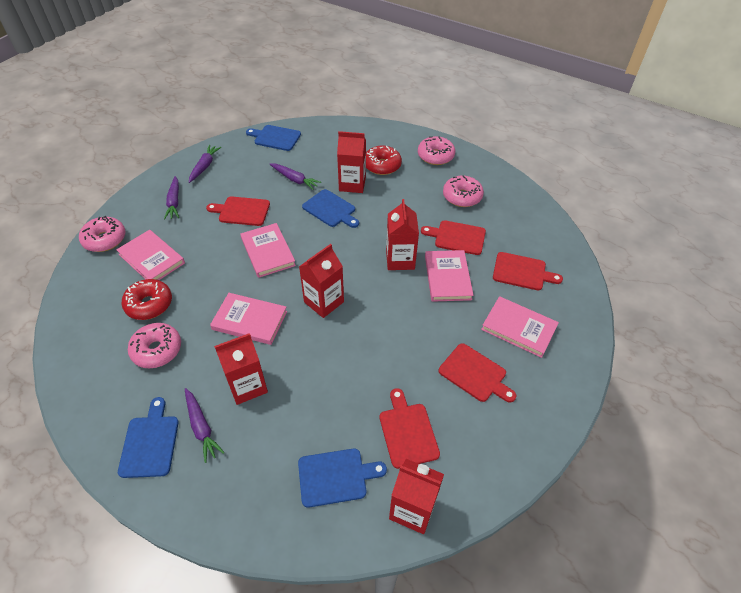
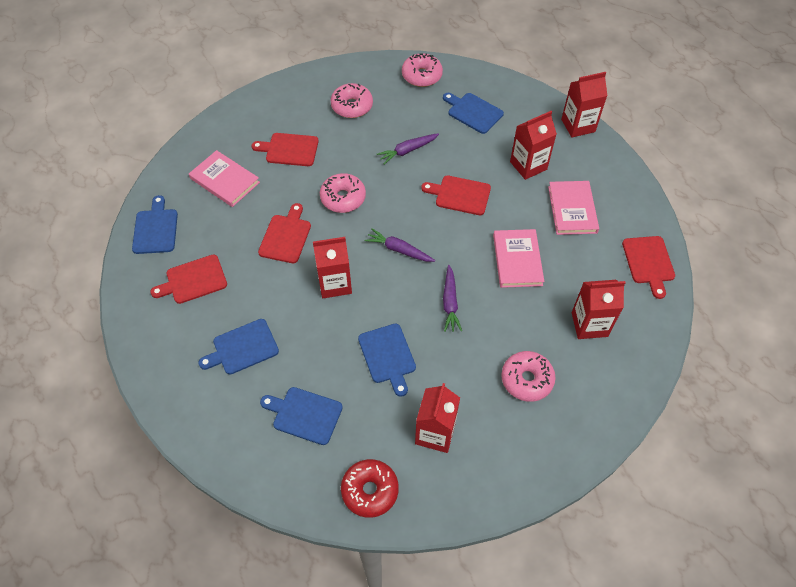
blue cutting board: [118,397,179,478] [246,125,301,151] [298,448,387,508] [302,189,359,228] = 4 -> [132,195,178,254] [198,319,279,375] [260,387,343,445] [358,324,416,397] [443,93,504,134] = 5
pink book: [116,230,185,280] [210,293,287,345] [240,223,296,278] [425,250,473,302] [481,296,559,358] = 5 -> [189,150,260,207] [493,229,544,288] [548,181,599,235] = 3
purple carrot: [164,176,179,220] [185,388,225,463] [189,145,221,183] [270,163,321,190] = 4 -> [365,229,435,262] [377,133,439,164] [443,265,462,332] = 3
red donut: [121,279,172,320] [366,146,402,175] = 2 -> [341,459,399,518] = 1

